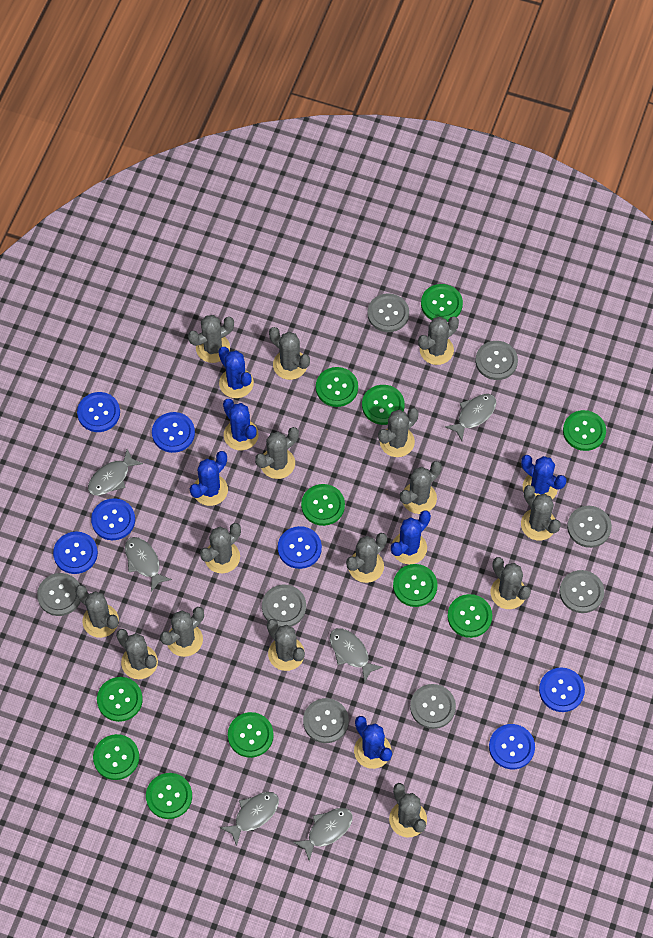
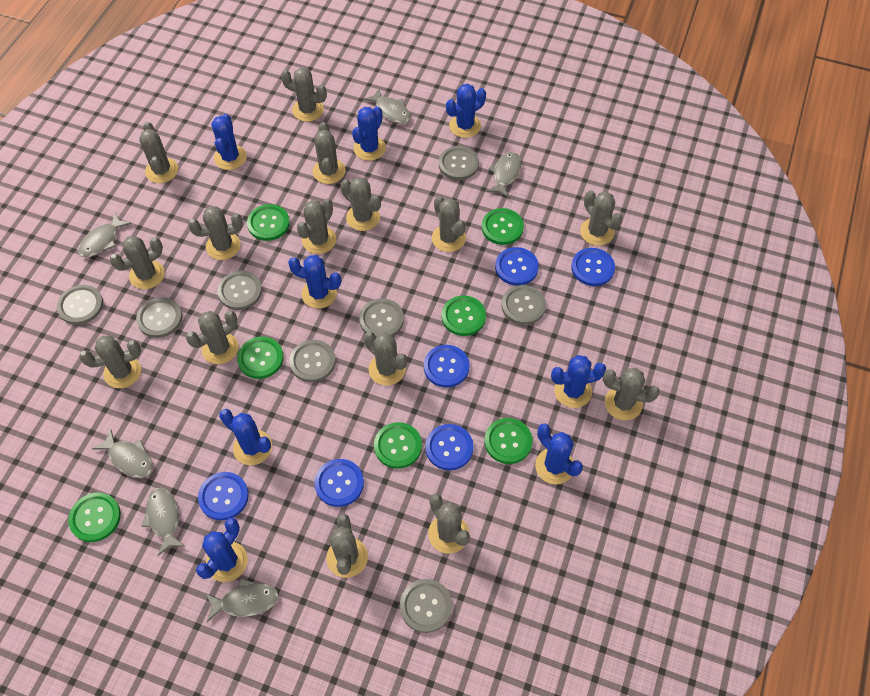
blue button: [53,532,98,574] [77,392,120,432] [91,498,135,540] [152,412,195,453] [278,526,322,569] [489,724,535,769] [539,668,585,712] = 7 -> [198,472,249,520] [314,459,364,507] [424,345,469,387] [425,424,474,470] [495,247,539,286] [571,248,615,286] = 6
blue cactus: [189,451,228,506] [218,347,254,398] [223,399,259,450] [354,716,392,769] [391,510,431,564] [521,455,566,499] = 6 -> [196,518,248,582] [211,114,247,170] [219,409,272,465] [288,255,341,309] [352,106,386,161] [446,84,486,138] [535,424,583,484] [551,355,606,408] = 8
green button: [93,734,139,780] [97,677,143,722] [146,773,192,819] [228,712,274,758] [301,484,345,526] [316,367,358,407] [362,385,405,425] [393,564,438,607] [421,284,463,322] [448,594,492,638] [563,410,606,451] = 11 -> [68,492,121,542] [237,337,284,379] [247,204,290,241] [374,422,422,469] [442,296,486,336] [482,208,524,245] [485,418,533,464] = 7

